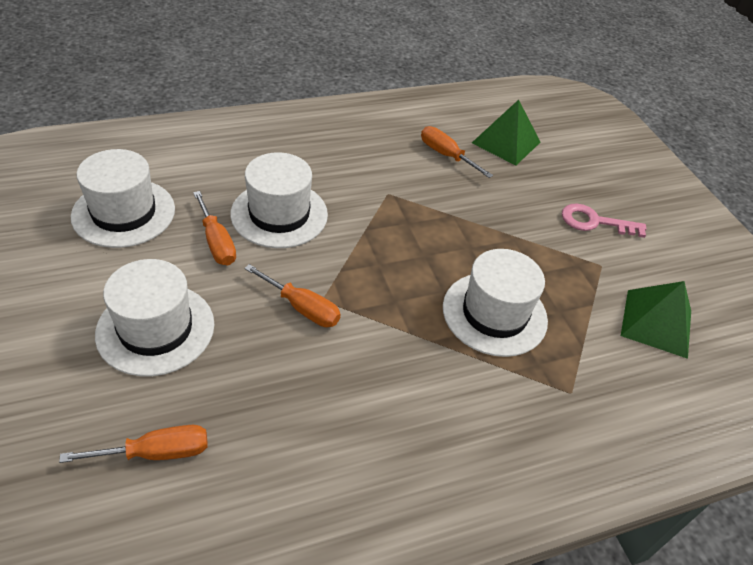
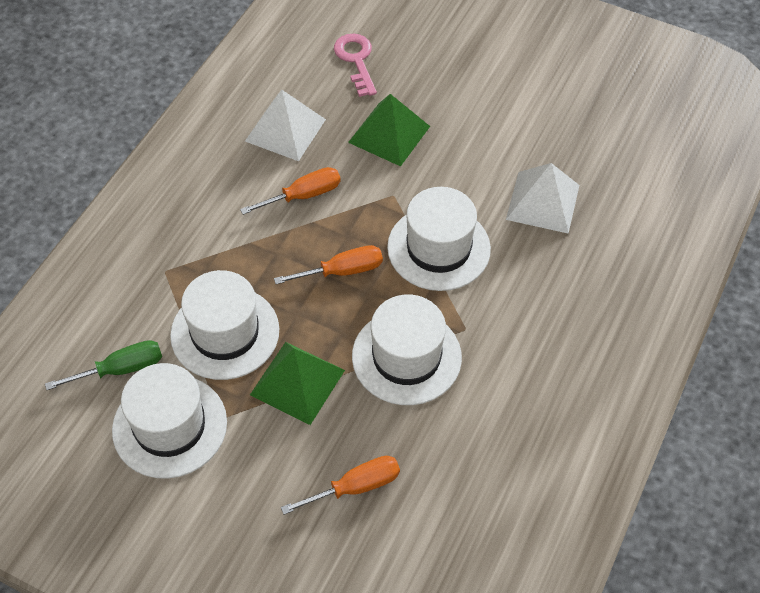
green screwdriver: none = 0 -> [45,340,162,390] = 1
orange screwdriver: [59,425,208,463] [193,191,236,265] [244,264,341,327] [421,126,493,178] = 4 -> [240,167,341,215] [274,245,383,284] [281,456,400,515] = 3
white pyramid: none = 0 -> [245,90,326,161] [506,163,580,234] = 2

